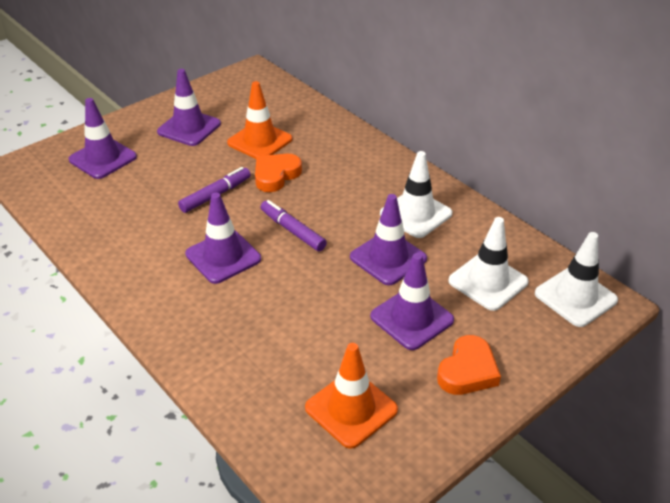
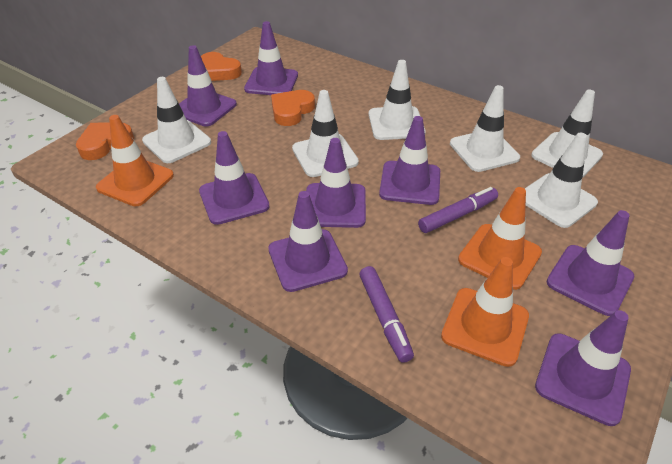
orange heart: [255,154,302,192] [437,335,501,395] = 2 -> [76,122,134,160] [201,52,242,81] [271,90,315,126] = 3
orange traffic cone: [227,81,292,159] [305,343,398,449] = 2 -> [96,115,174,206] [441,257,529,367] [458,187,542,290] = 3
purple traffic cone: [69,98,137,179] [157,69,221,146] [185,193,261,284] [350,194,427,285] [370,253,454,350] = 5 -> [179,45,237,127] [199,131,270,225] [244,21,298,95] [268,191,348,292] [306,138,366,228] [379,116,440,205] [535,310,631,426] [547,210,634,316] = 8
white traffic cone: [380,151,453,238] [448,217,529,311] [535,232,618,327] = 3 -> [142,77,211,163] [292,90,359,177] [369,60,426,140] [450,85,520,172] [525,133,598,228] [531,90,603,178] = 6

